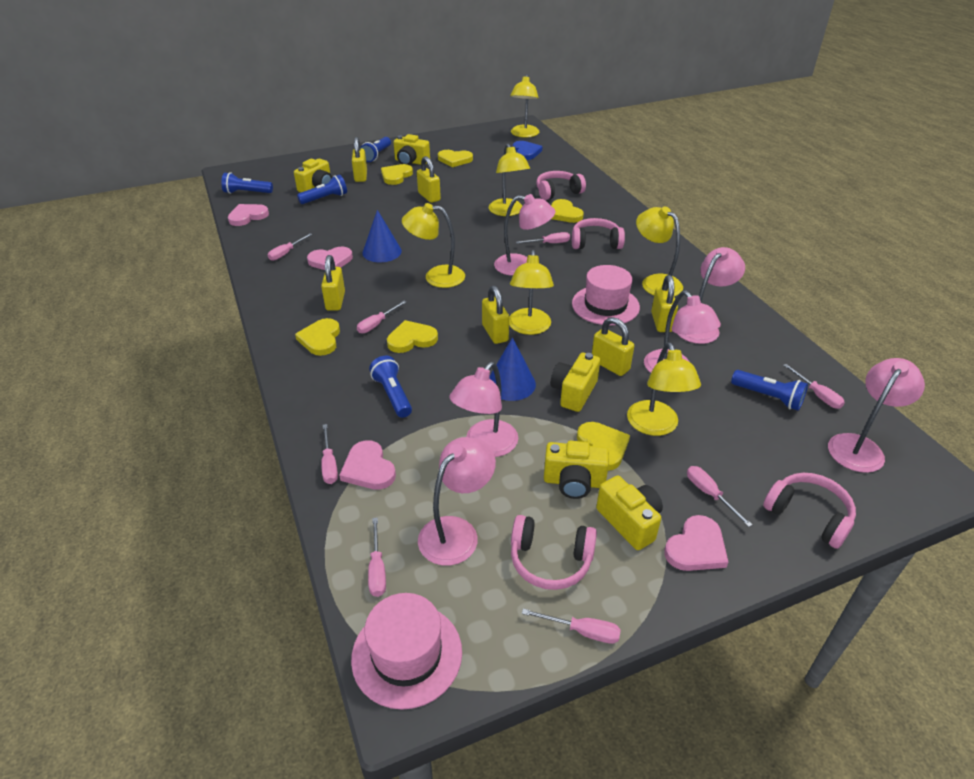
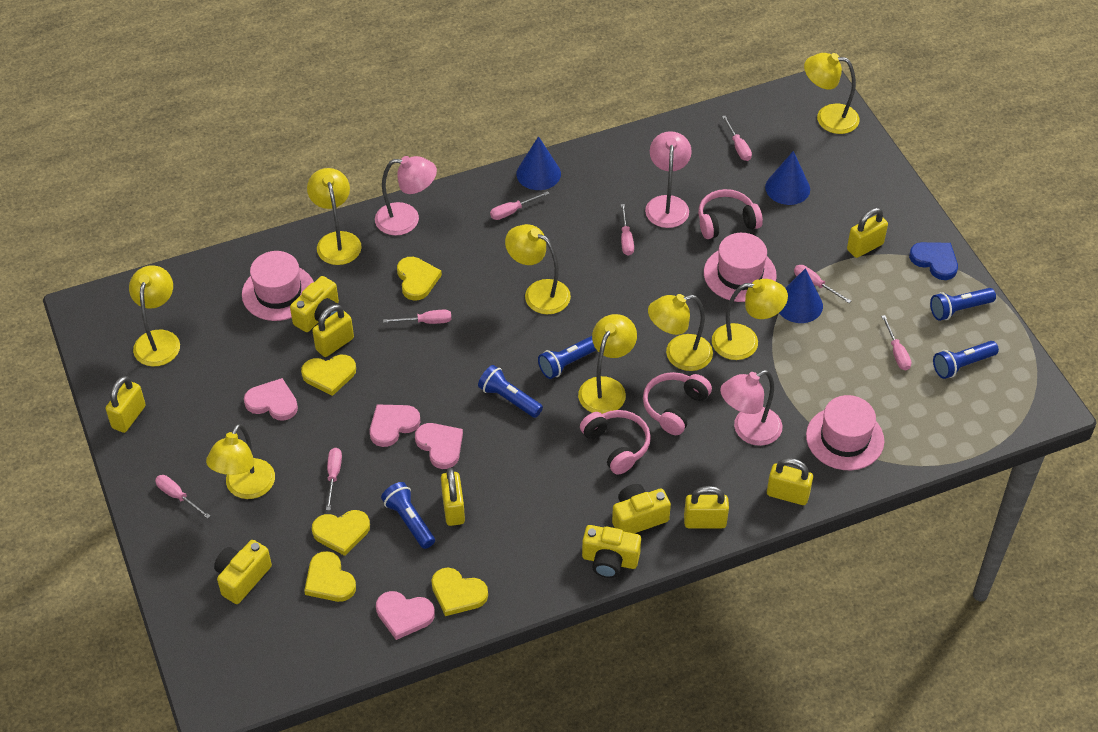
blue cone: [362,210,402,262] [489,337,536,401] = 2 -> [516,136,561,190] [765,151,810,205] [779,268,823,323] = 3
pink hat: [351,593,462,710] [572,265,640,325] = 2 -> [242,251,314,321] [704,233,777,302] [806,395,884,470] = 3
pink headphones: [511,515,597,590] [536,171,586,200] [572,218,625,249] [763,473,856,549] = 4 -> [580,410,651,475] [643,372,712,435] [698,189,763,239] = 3
pink lamp: [418,437,496,566] [450,362,518,457] [494,194,555,276] [644,291,721,373] [677,247,745,344] [828,358,925,473] = 6 -> [375,156,437,236] [645,131,692,228] [720,370,782,446] = 3
yellow camera: [294,159,332,192] [393,134,430,165] [544,441,609,499] [551,353,600,412] [596,476,663,550] = 5 -> [214,540,272,604] [290,276,339,332] [582,525,641,578] [612,484,671,533] = 4
yellow heart: [295,318,340,356] [381,164,413,185] [387,320,438,353] [438,150,473,167] [551,199,584,223] [577,422,630,471] = 6 -> [301,355,356,396] [304,551,356,602] [312,510,370,556] [397,257,442,301] [431,568,488,616] = 5
yellow lamp: [402,203,465,288] [489,144,530,216] [509,250,554,335] [510,75,539,138] [627,342,701,436] [636,206,683,296] = 6 -> [129,265,180,367] [206,424,275,499] [307,168,362,265] [505,224,571,314] [578,314,637,414] [648,294,713,371] [712,279,788,360] [804,53,860,134] = 8

